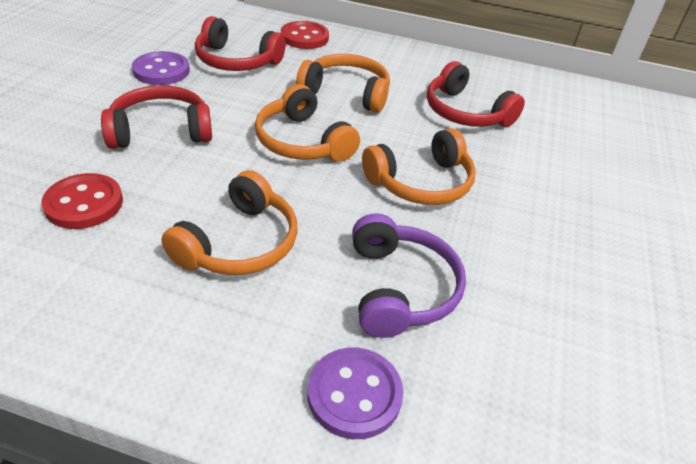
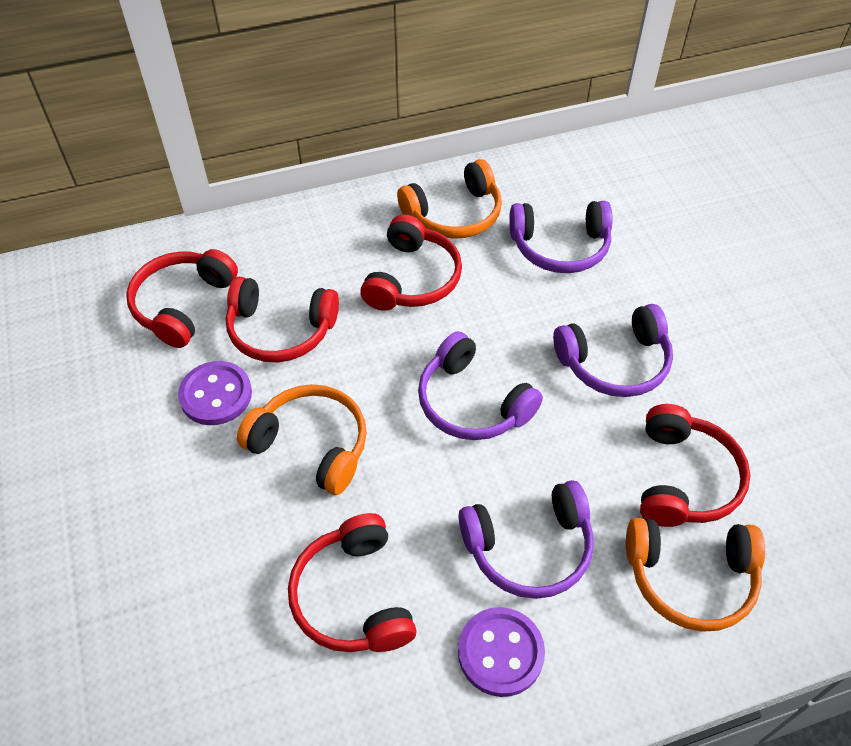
orange headphones: [161,170,298,275] [255,84,360,162] [296,54,390,113] [362,128,476,205] = 4 -> [237,384,367,495] [397,159,502,239] [626,518,765,632] = 3
purple headphones: [352,213,466,338] = 1 -> [418,331,543,440] [459,480,594,599] [509,201,613,273] [553,304,673,397] = 4
red button: [41,173,123,229] [281,21,329,49] = 2 -> none = 0
red headphones: [101,85,212,149] [195,16,286,71] [427,61,525,127] = 3 -> [126,249,238,348] [226,277,339,362] [288,513,417,652] [360,214,462,311] [640,404,750,527] = 5

